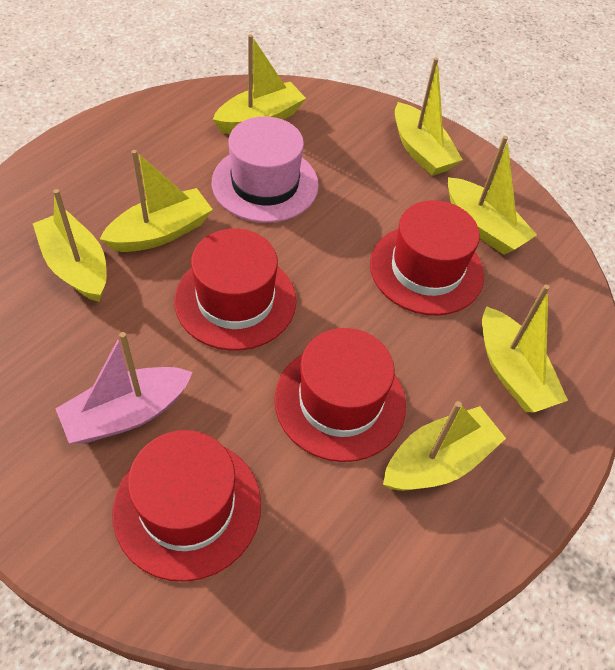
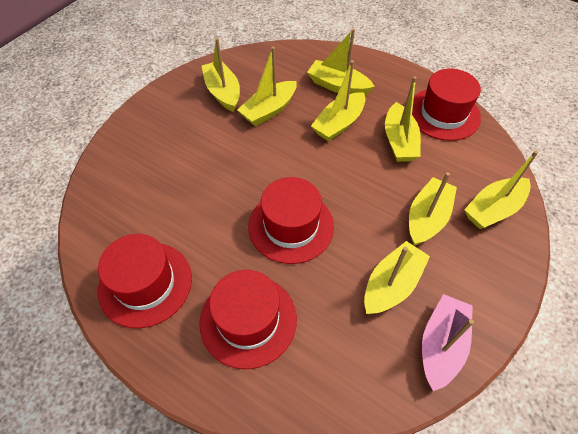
pink hat: [212,116,319,223] = 1 -> none = 0
yellow boat: [33,189,107,302] [100,150,213,252] [213,34,306,134] [383,401,506,491] [395,57,463,176] [448,136,537,255] [482,285,568,412] = 7 -> [202,38,240,112] [237,47,297,126] [307,29,375,96] [311,60,366,141] [364,241,430,314] [385,76,421,162] [409,172,457,246] [464,150,538,229] = 8

